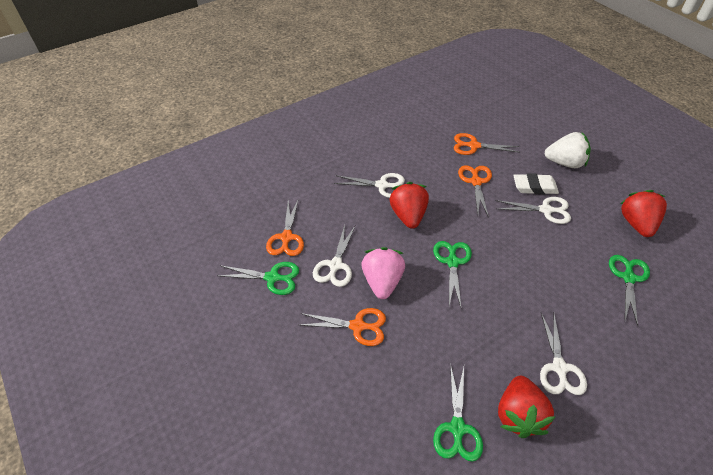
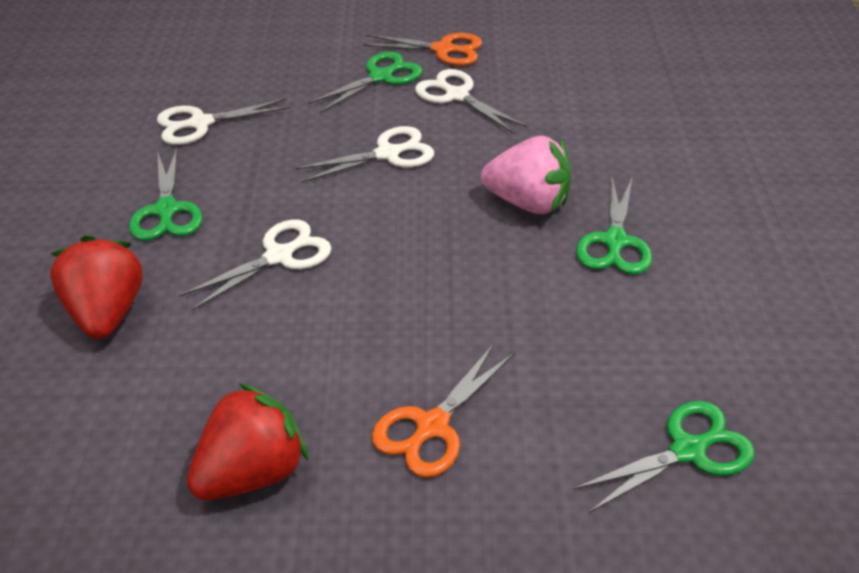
orange scissors: [266,198,304,256] [300,308,386,346] [454,133,520,155] [458,165,492,217] = 4 -> [362,33,482,66] [372,344,515,477] = 2
red strawberry: [390,182,429,229] [498,376,555,438] [620,190,667,237] = 3 -> [50,235,143,339] [187,383,308,500] = 2
white eraser: [513,173,559,194] = 1 -> none = 0
white strawberry: [544,132,591,168] = 1 -> none = 0

